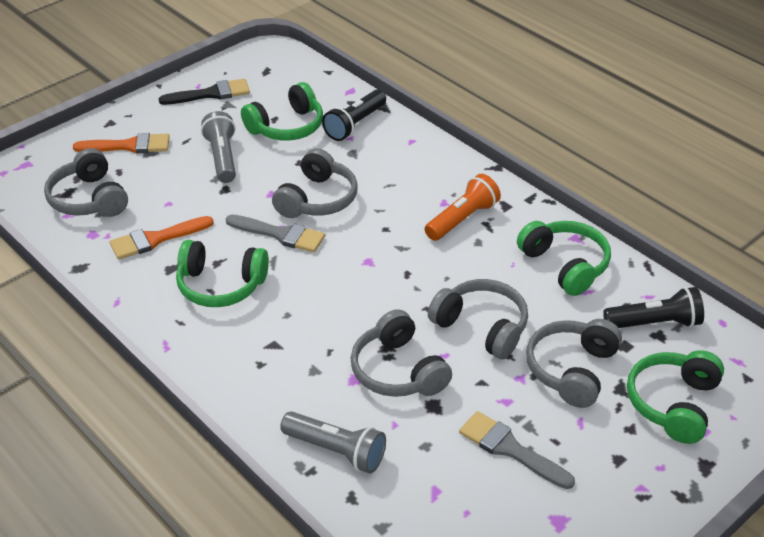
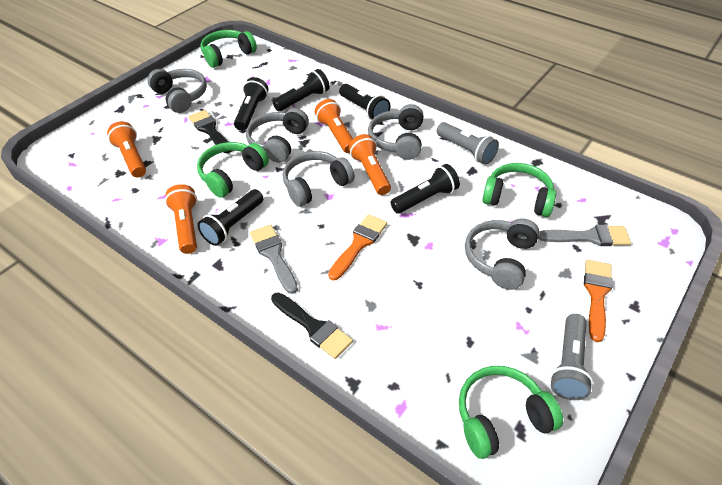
black brush: [159,79,250,105] = 1 -> [188,110,231,153] [271,292,353,359] = 2
black flashlight: [322,90,386,141] [603,287,704,328] = 2 -> [197,189,264,246] [234,77,269,131] [273,69,330,112] [339,84,390,120] [390,164,460,214] = 5
orange flashlight: [425,174,501,241] = 1 -> [107,121,146,178] [165,184,197,254] [315,99,353,153] [349,134,391,195] = 4

